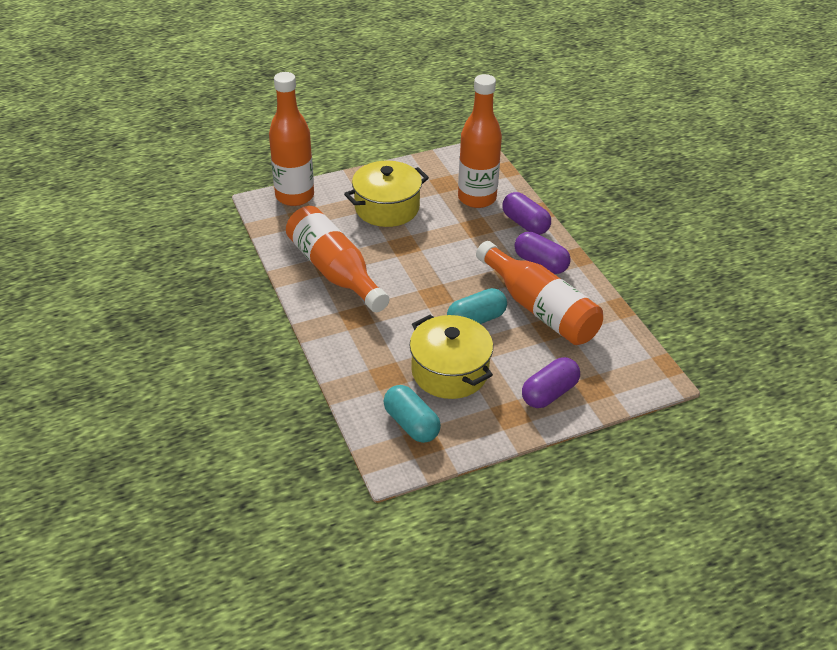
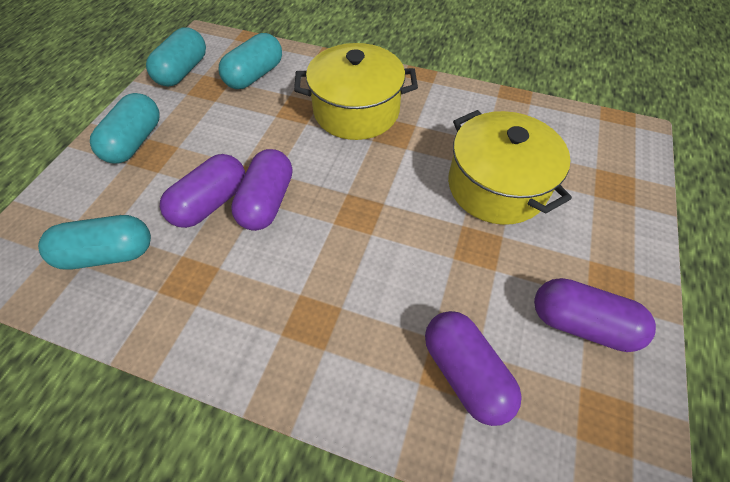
orange bottle: [269,72,314,206] [286,206,389,312] [458,74,502,208] [476,241,603,345] = 4 -> none = 0
purple capsule: [502,192,551,235] [515,232,571,274] [522,357,580,408] = 3 -> [160,154,245,228] [231,149,292,231] [425,311,522,426] [534,278,656,352] = 4
turquoise capsule: [383,385,441,443] [447,288,507,324] = 2 -> [38,215,151,269] [90,93,160,163] [146,27,206,87] [219,33,282,89] = 4

